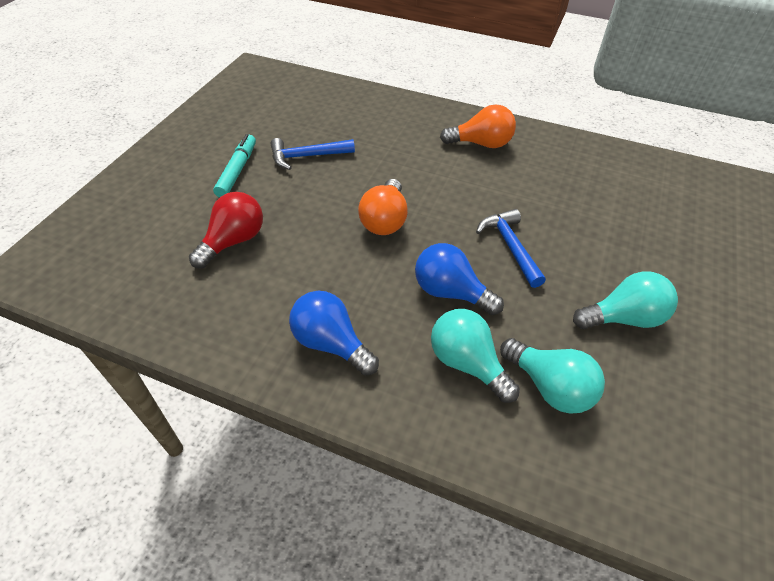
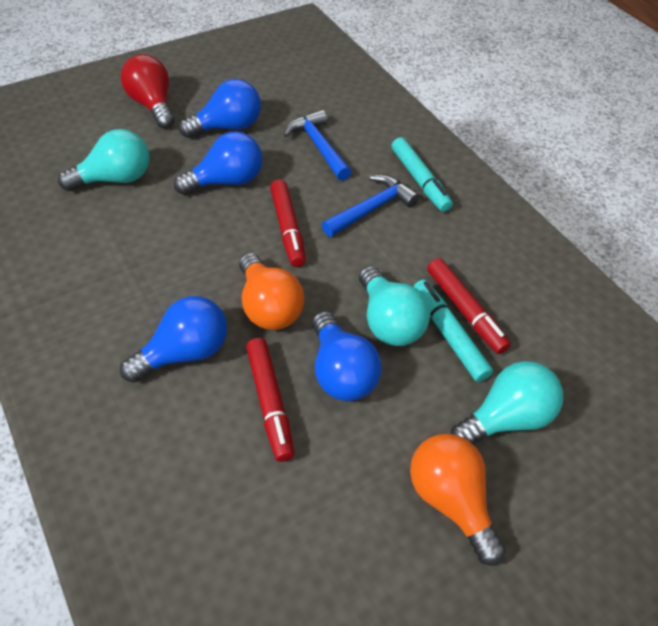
blue light bulb: [289,291,379,376] [415,243,504,315] = 2 -> [120,296,227,383] [174,131,263,195] [179,79,261,138] [312,311,382,401] = 4
red marker: none = 0 -> [246,338,295,462] [270,179,306,267] [427,258,511,354] = 3
turquoise marker: [213,134,256,197] = 1 -> [391,137,453,212] [414,280,493,382] = 2

